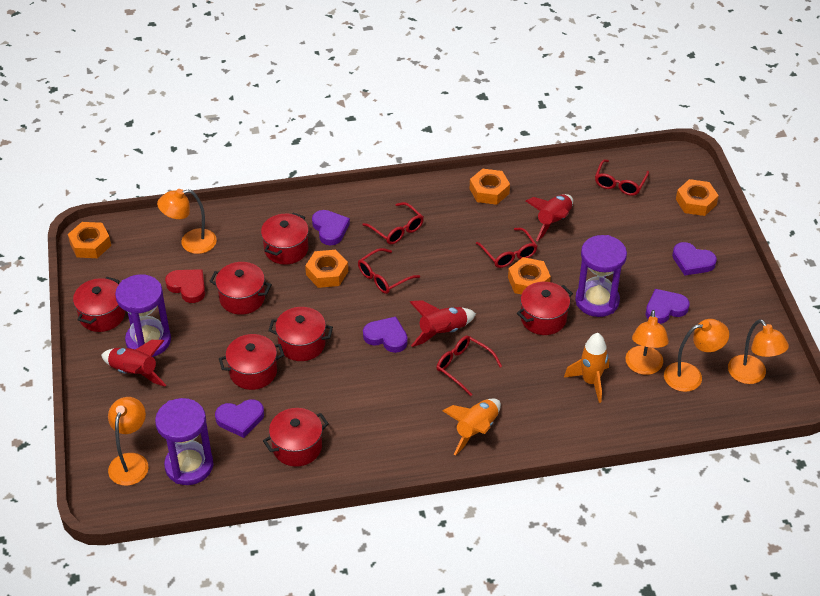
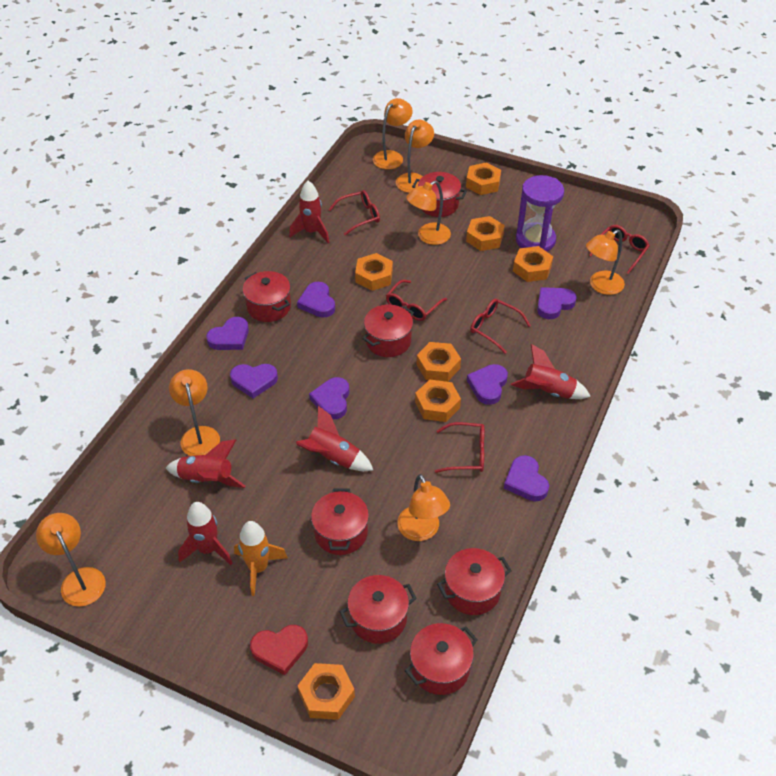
orange lamp: [108,397,149,486] [157,189,217,254] [625,310,669,375] [664,319,729,392] [728,319,789,384] = 5 -> [36,513,106,607] [169,369,220,456] [373,98,413,169] [396,120,434,193] [397,474,450,541] [406,181,451,245] [586,230,625,295] = 7
orange nut: [68,222,111,258] [305,250,348,288] [470,169,510,205] [508,257,551,294] [676,179,719,216] = 5 -> [298,663,355,720] [355,253,393,291] [415,380,461,422] [417,342,461,382] [466,162,501,195] [466,216,505,251] [513,246,553,282] = 7
orange rocket: [443,399,501,456] [564,333,609,403] = 2 -> [234,521,288,596] = 1
purple heart: [215,399,264,438] [312,210,350,245] [363,317,408,353] [646,289,690,324] [672,242,717,275] = 5 -> [206,317,249,350] [230,364,278,399] [297,282,335,318] [309,377,350,419] [467,364,508,405] [504,455,549,501] [537,287,577,319] = 7
purple hourglass: [115,274,171,357] [155,398,213,485] [575,235,627,317] = 3 -> [516,175,564,252] = 1
red rocket: [101,340,166,387] [410,300,476,347] [526,194,573,242] = 3 -> [166,439,246,488] [178,502,233,565] [289,181,329,243] [296,406,373,471] [511,344,591,399] = 5

